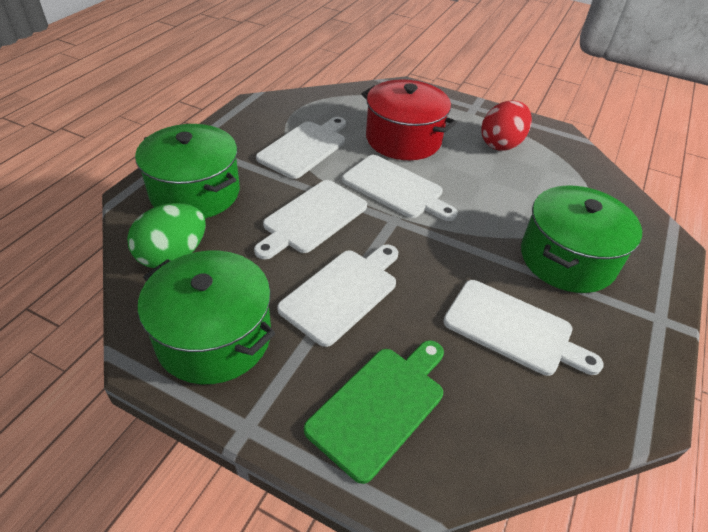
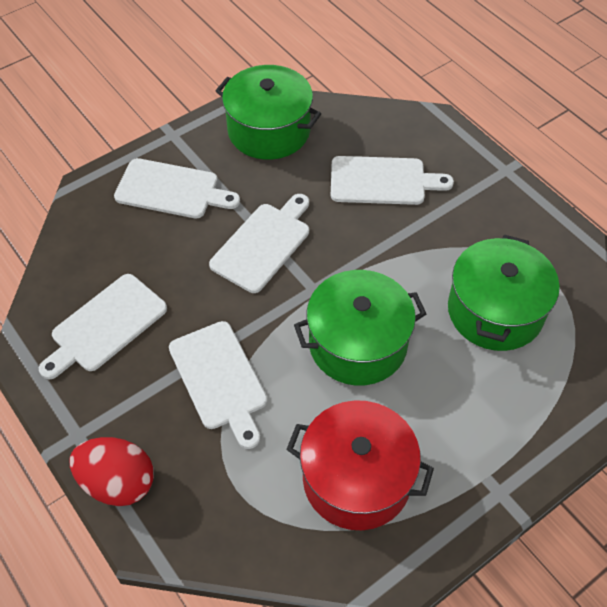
green cutting board: [304,340,444,484] = 1 -> none = 0
green egg: [127,203,206,268] = 1 -> none = 0

